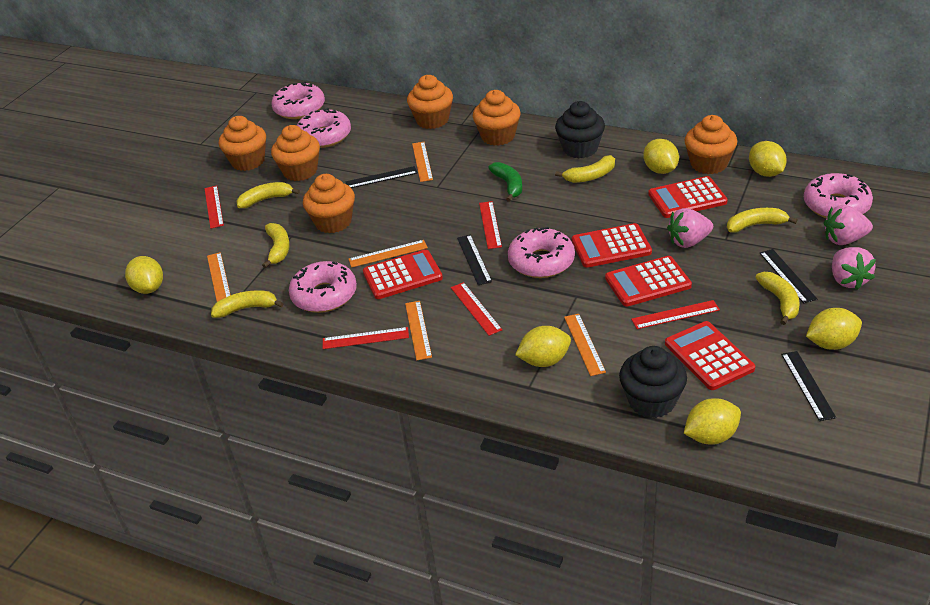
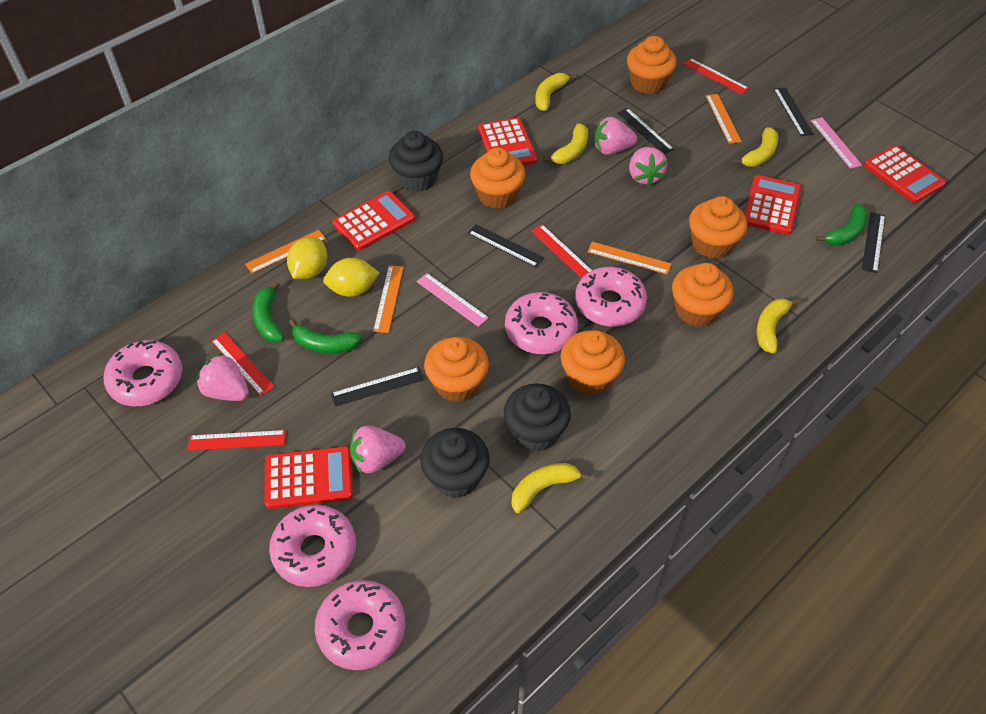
black cupcake: [555,101,605,158] [619,346,687,418] = 2 -> [389,131,443,192] [420,428,489,498] [504,383,571,451] = 3
black ruler: [346,166,418,188] [457,235,492,285] [760,249,818,304] [781,351,836,421] = 4 -> [331,367,424,406] [468,224,544,267] [617,108,674,154] [773,87,813,136] [862,212,885,273] = 5
green banana: [488,162,522,202] = 1 -> [252,281,284,342] [289,319,362,354] [816,203,868,246] = 3
orange ruler: [207,252,231,302] [348,240,428,268] [405,301,432,360] [412,142,433,182] [564,314,606,376] = 5 -> [245,230,326,274] [373,265,404,333] [588,242,671,275] [706,94,742,144] = 4
pink ruler: none = 0 -> [417,273,489,327] [811,118,862,169] = 2
pink strawberry: [667,208,713,248] [824,205,873,245] [832,247,876,290] = 3 -> [196,353,249,401] [350,425,406,474] [595,117,637,155] [629,147,667,186] = 4
red ruler: [204,186,224,229] [323,327,409,349] [451,282,502,336] [479,201,502,249] [631,300,720,329] = 5 -> [188,430,286,451] [211,332,274,396] [531,224,592,278] [684,58,749,95] = 4
yellow banana: [211,290,284,318] [237,182,300,208] [262,223,290,268] [555,155,615,183] [727,208,797,233] [755,272,800,325] = 6 -> [511,463,591,513] [535,73,576,111] [543,124,588,164] [733,127,778,167] [756,298,800,354] = 5
yellow lemon: [125,256,163,294] [515,326,571,367] [643,139,679,174] [684,398,741,445] [749,141,787,177] [806,308,862,350] = 6 -> [287,237,327,279] [323,258,379,297] = 2

